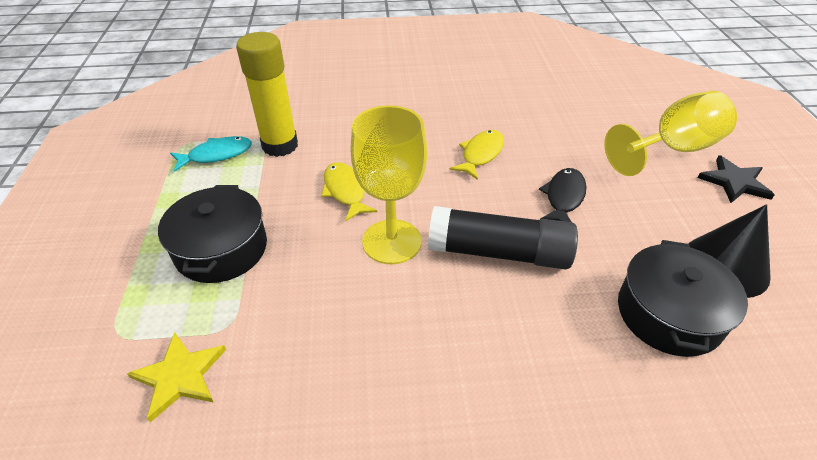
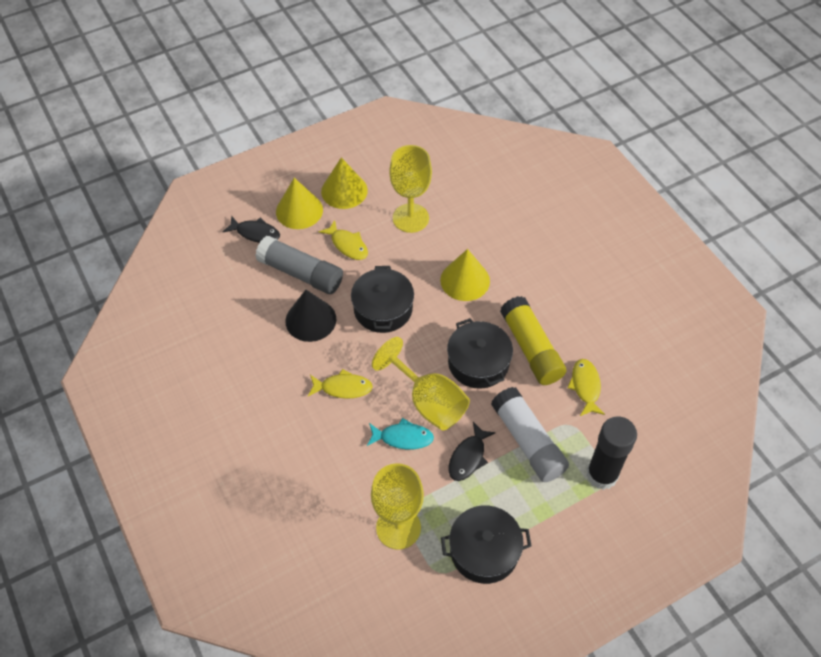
black fish: [539,168,587,222] = 1 -> [222,215,280,243] [449,422,496,481] = 2
black pot: [158,185,267,283] [618,240,748,357] = 2 -> [351,266,414,333] [441,505,531,584] [447,318,513,389] = 3
black star: [698,155,774,203] = 1 -> none = 0
grey glue stick: none = 0 -> [255,236,343,294] = 1
white glue stick: none = 0 -> [491,387,569,482] = 1
yellow cone: none = 0 -> [276,178,323,229] [321,157,368,209] [440,249,490,301] = 3
yellow fish: [321,162,377,222] [449,130,504,180] = 2 -> [308,369,373,399] [319,220,368,260] [567,359,605,416] = 3
yellow goblet: [350,105,427,264] [604,91,737,176] = 2 -> [371,463,424,550] [372,337,470,430] [389,145,432,233] = 3
yellow star: [127,332,226,422] = 1 -> none = 0

